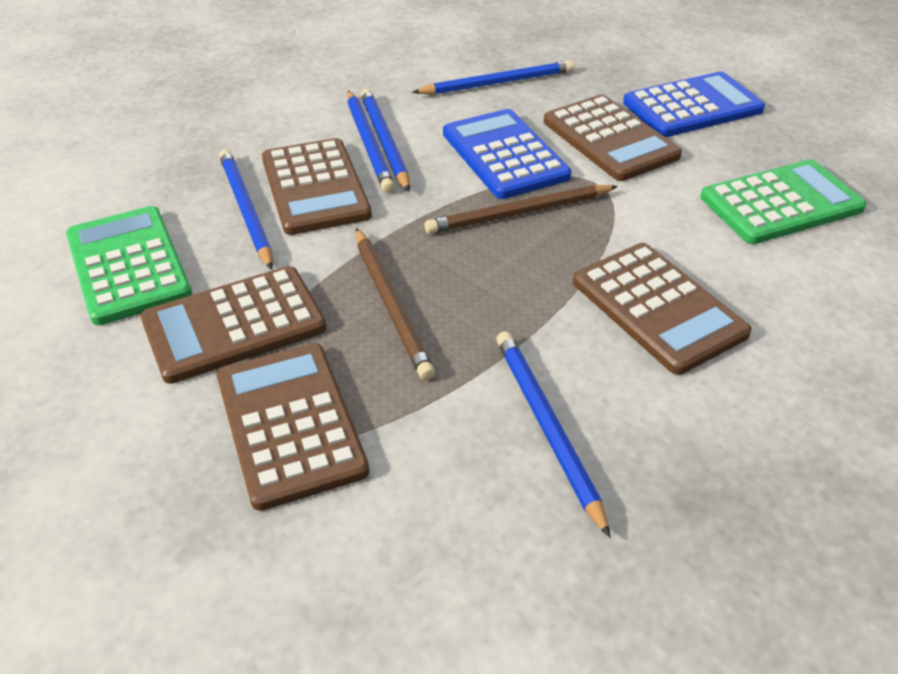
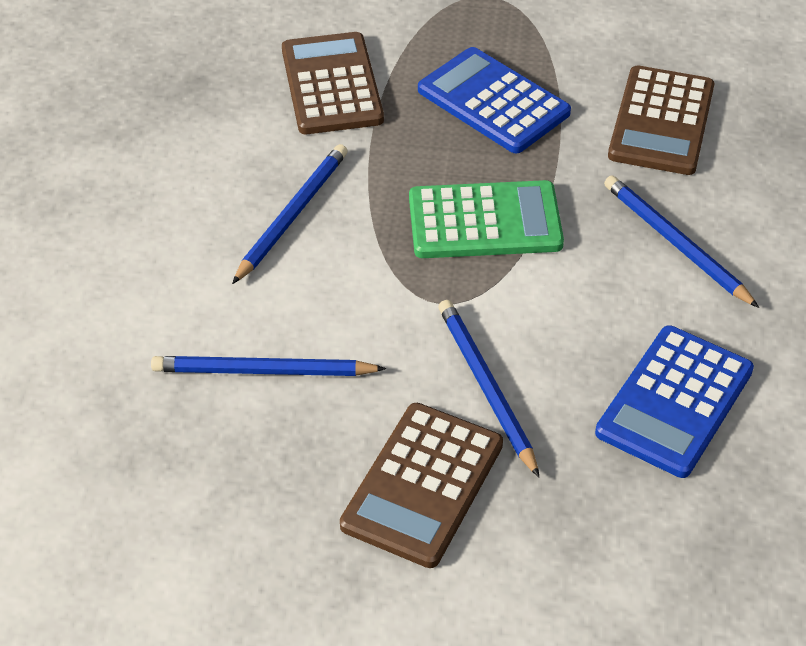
blue pencil: [219,149,273,270] [347,90,395,193] [361,89,410,191] [412,60,574,95] [496,331,611,538] = 5 -> [151,356,386,376] [232,144,348,284] [438,300,539,477] [604,175,759,308] = 4
brown calculator: [140,266,327,384] [217,343,369,511] [262,138,372,235] [544,94,682,181] [573,243,752,375] = 5 -> [282,32,384,134] [340,403,503,568] [608,65,714,175] = 3
brown pencil: [356,228,435,380] [424,185,618,234] = 2 -> none = 0
green calculator: [66,206,192,325] [700,159,866,244] = 2 -> [409,180,564,258] = 1

